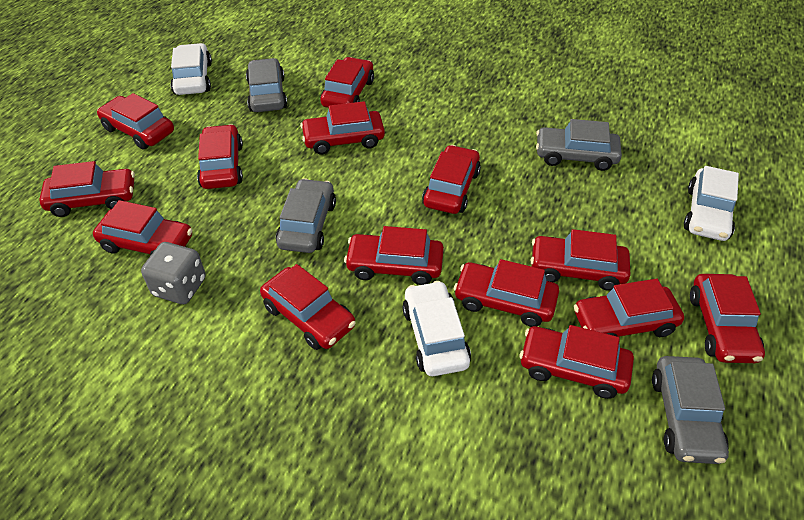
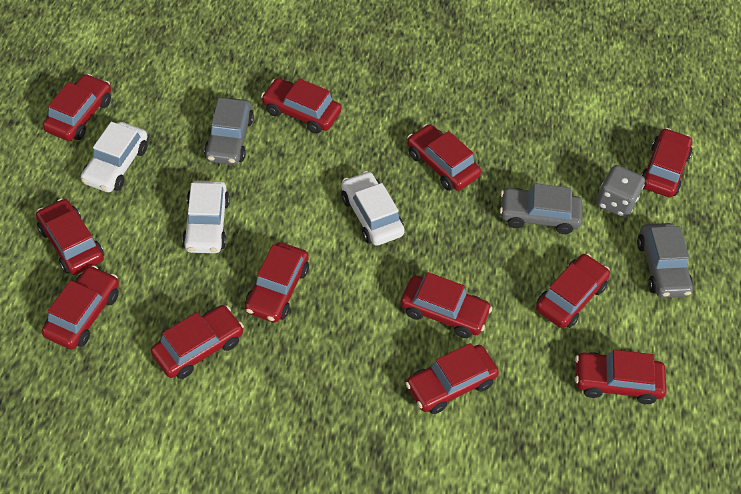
grey car: [246,58,287,112] [276,178,336,253] [536,119,622,171] [652,356,729,464] = 4 -> [204,97,254,165] [500,183,582,234] [637,223,693,298] = 3
red car: [39,161,135,217] [93,200,192,256] [97,93,174,150] [197,124,243,189] [260,264,356,350] [300,101,385,155] [320,57,374,108] [344,226,444,285] [422,145,481,214] [454,259,559,327] [520,325,634,399] [530,229,630,291] [574,279,684,337] [690,274,765,363] = 14 -> [36,198,104,275] [42,265,119,349] [43,74,111,141] [151,305,244,379] [245,242,309,323] [261,78,342,134] [400,272,492,338] [405,343,499,414] [407,124,481,191] [536,254,610,328] [575,350,667,404] [641,128,692,197] = 12

